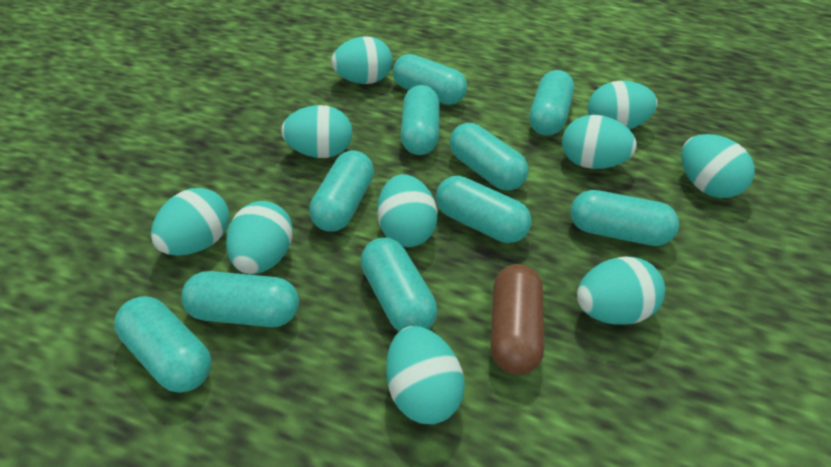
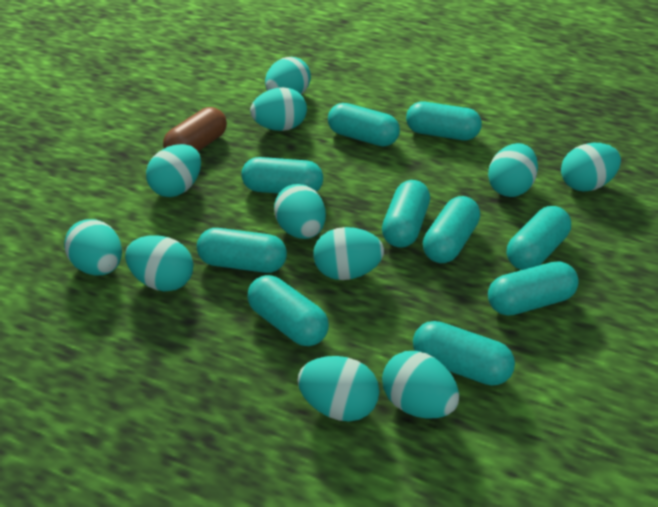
turquoise egg: [151,188,229,256] [226,201,293,274] [281,105,352,158] [332,36,392,84] [377,174,437,247] [386,326,465,424] [562,115,637,169] [577,256,665,325] [588,80,657,129] [681,134,755,198] = 10 -> [64,219,122,276] [125,236,193,291] [146,144,201,197] [250,87,307,131] [265,57,311,94] [274,184,326,239] [297,356,380,422] [313,227,384,280] [382,351,459,419] [488,143,538,197] [561,143,621,192] = 11

